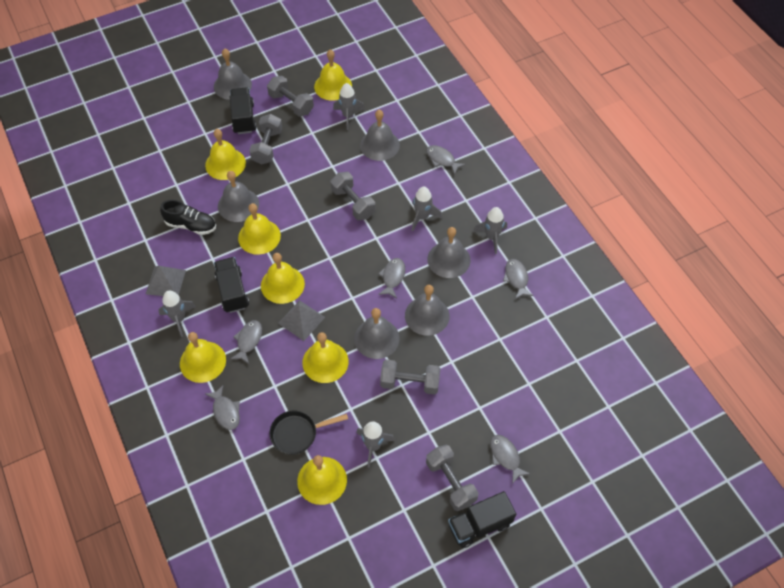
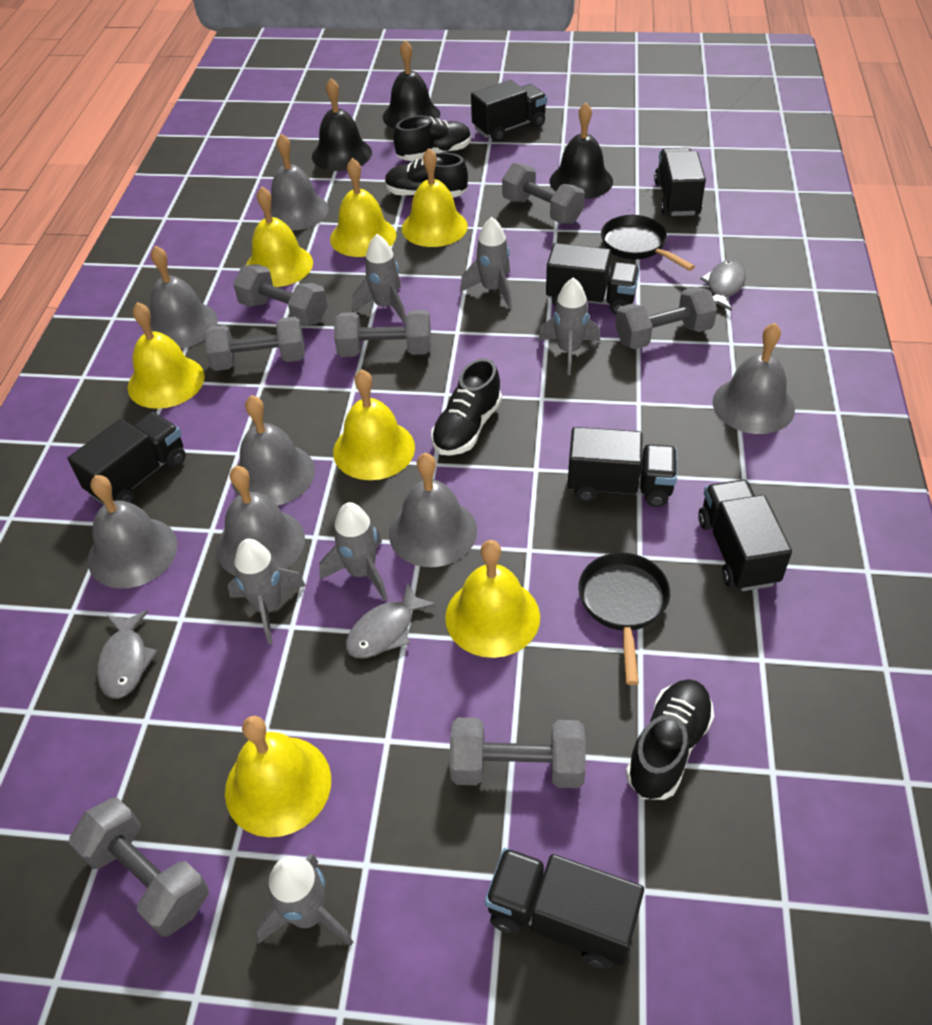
black bell: none = 0 -> [312,78,372,171] [383,40,440,129] [550,103,613,199] = 3
black pan: [269,411,348,455] = 1 -> [579,553,670,685] [601,215,695,271] = 2
black shoe: [160,200,216,235] = 1 -> [385,153,468,198] [393,116,471,161] [431,358,502,456] [626,679,714,800] = 4
black truck: [214,257,249,313] [230,87,257,134] [448,491,516,548] = 3 -> [68,412,186,505] [471,80,547,142] [485,848,644,969] [546,243,640,315] [567,427,677,507] [654,148,706,216] [698,479,792,591] = 7
grey bell: [214,49,252,100] [218,171,259,222] [354,308,400,359] [360,110,400,161] [405,285,450,336] [427,227,470,278] = 6 -> [88,475,178,589] [150,246,218,349] [216,466,305,576] [232,395,315,506] [264,133,328,231] [389,453,477,567] [713,323,795,434] = 7
grey dumbbell: [249,114,282,165] [267,76,314,117] [330,172,375,220] [380,360,440,395] [426,445,478,511] = 5 -> [69,798,209,937] [204,317,305,371] [233,264,327,327] [334,310,431,357] [450,717,586,788] [502,163,585,224] [615,287,717,349] = 7
grey fish: [205,385,240,430] [231,320,262,364] [378,258,405,298] [427,145,466,175] [490,435,530,484] [503,259,534,299] = 6 -> [97,610,158,699] [346,582,436,658] [700,260,746,311] = 3
grey pyramid: [146,266,186,296] [278,300,325,341] = 2 -> none = 0
grey rocket: [158,291,196,337] [333,83,365,130] [356,421,395,468] [412,186,442,231] [473,207,507,254] = 5 -> [228,539,306,645] [255,855,353,946] [319,502,388,601] [353,234,406,324] [460,217,512,308] [538,277,600,375] = 6

